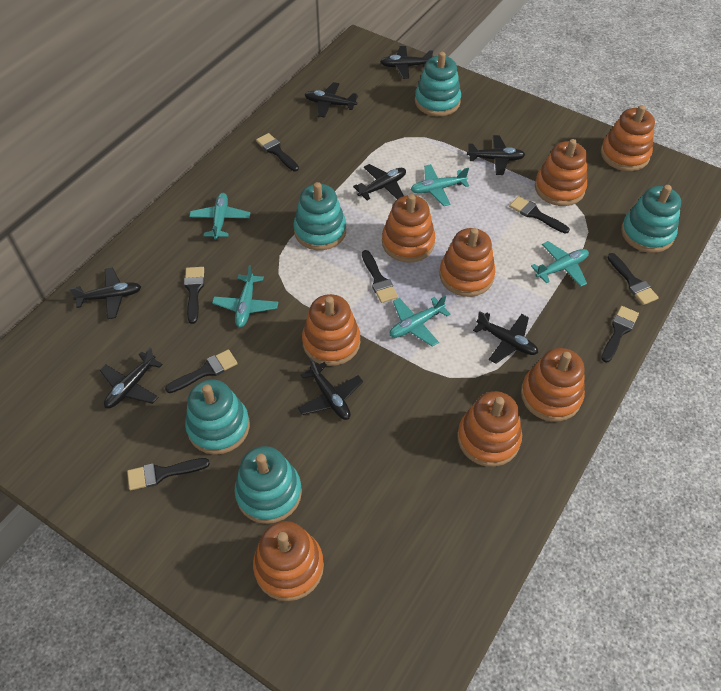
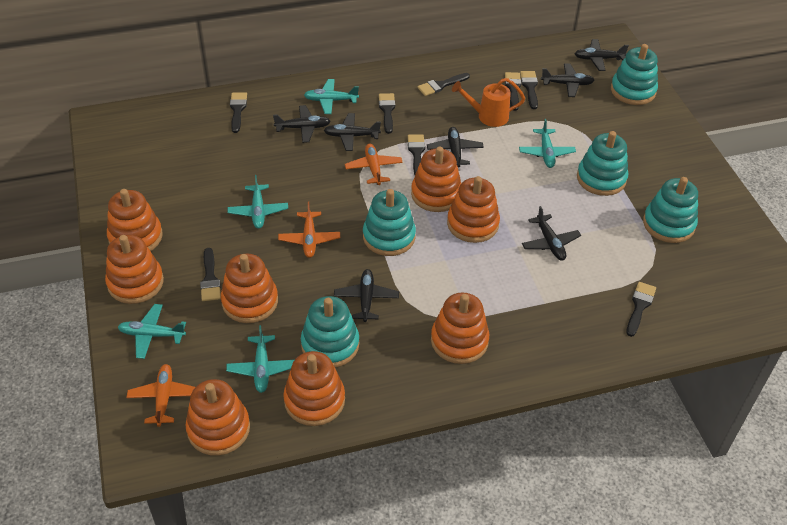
black plane: [69,267,141,319] [100,347,163,408] [298,358,363,420] [305,82,358,118] [353,164,406,200] [380,46,433,79] [467,135,525,175] [473,311,538,364] = 8 -> [273,105,330,143] [324,113,381,151] [334,269,399,322] [427,127,484,168] [522,206,581,261] [541,63,594,97] [575,39,629,71] = 7
orange plane: none = 0 -> [127,364,195,427] [278,201,340,258] [345,143,403,185] = 3
orange watering can: none = 0 -> [452,78,525,127] = 1

